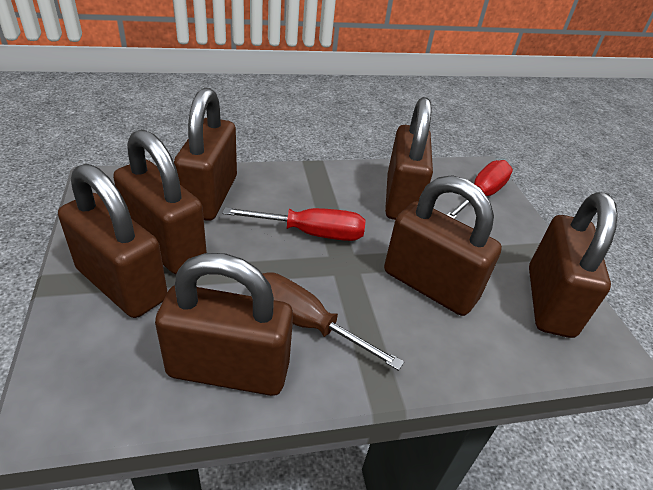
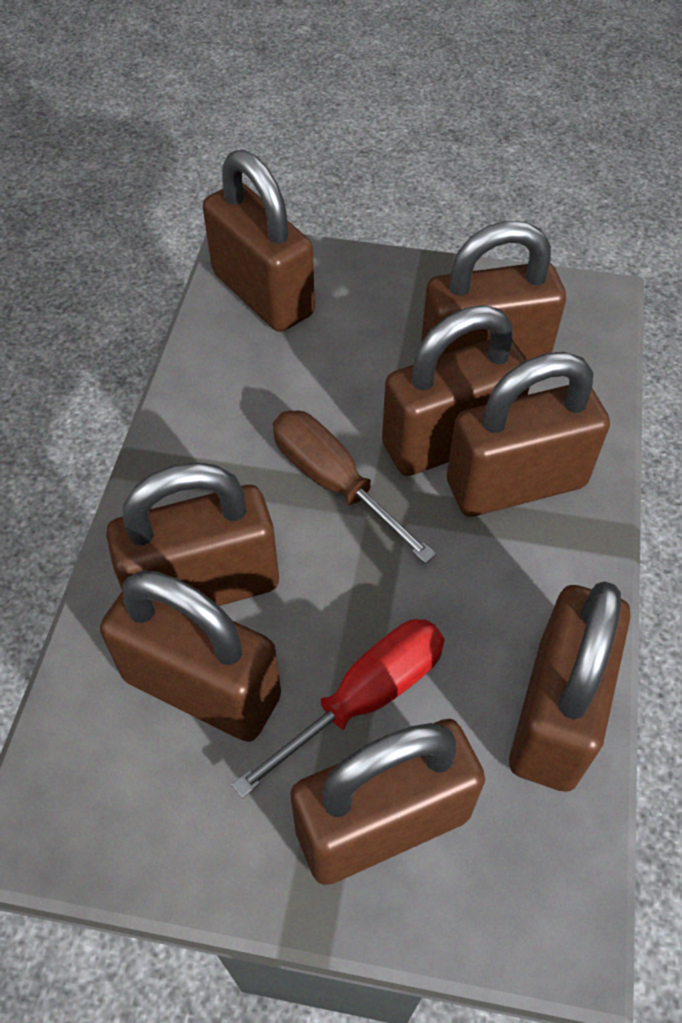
brown padlock: [58,163,168,318] [113,129,207,274] [155,253,293,396] [174,87,237,221] [384,175,502,316] [385,97,433,220] [529,192,618,338] = 7 -> [100,570,281,742] [106,462,279,606] [203,150,315,332] [290,719,485,885] [382,305,530,476] [421,221,566,360] [447,352,610,516] [509,581,631,792] = 8
red screwdriver: [223,207,365,241] [447,160,513,219] = 2 -> [232,619,445,798] = 1

